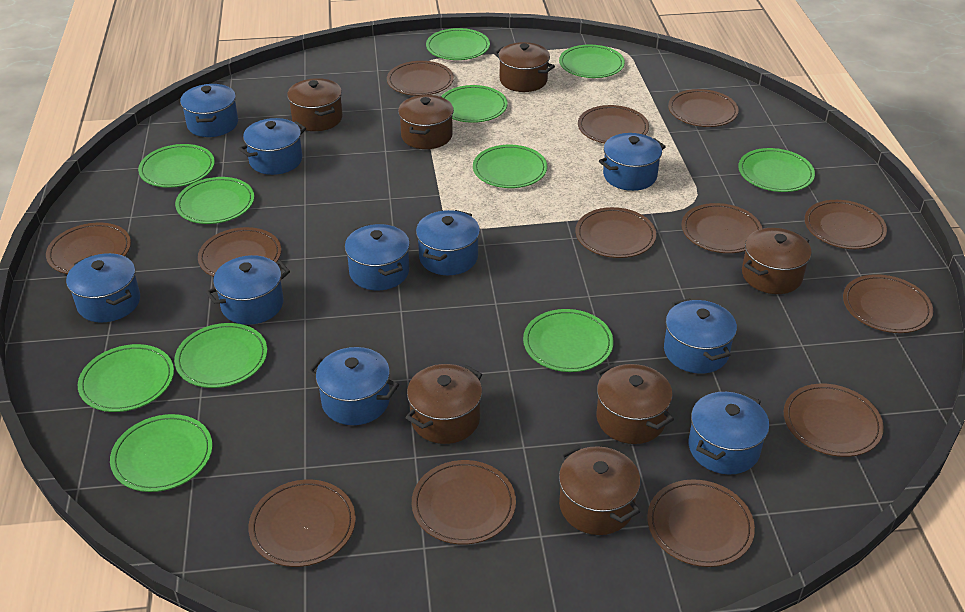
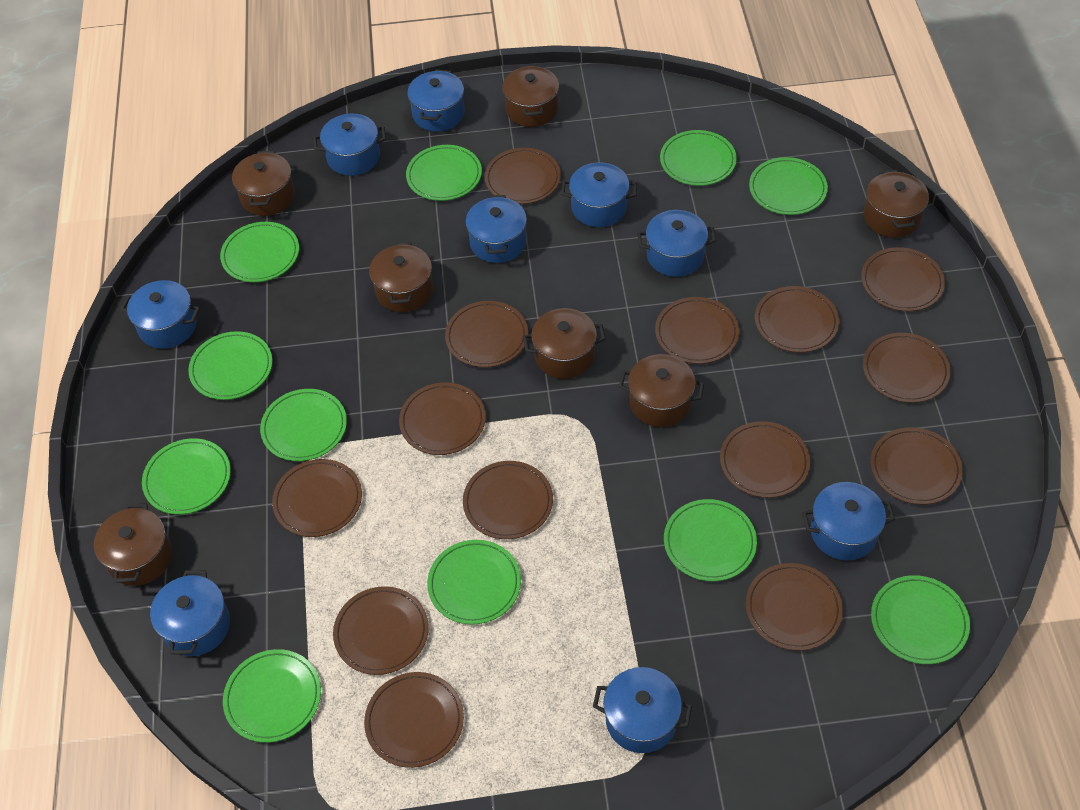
blue pot: [66,253,140,322] [180,84,238,137] [206,255,290,325] [238,118,306,175] [308,347,399,425] [345,224,410,290] [416,210,480,275] [599,133,666,191] [664,298,737,374] [689,392,769,474] = 10 -> [120,280,200,349] [150,570,230,656] [313,114,386,176] [407,69,465,132] [466,195,527,263] [561,162,637,227] [593,667,692,753] [637,210,716,277] [802,482,895,560] = 9
brown plate: [46,223,131,274] [198,227,281,277] [249,480,356,567] [387,61,454,96] [412,460,516,545] [575,207,656,258] [578,105,649,143] [647,479,755,567] [668,89,739,127] [682,203,763,253] [784,384,884,457] [805,200,887,249] [843,274,933,333] = 13 -> [272,459,362,537] [333,586,429,675] [364,672,464,768] [399,382,486,455] [445,301,528,368] [463,461,553,539] [485,148,561,204] [655,297,739,364] [720,421,810,498] [746,563,843,651] [755,286,839,353] [861,247,945,311] [863,333,951,403] [871,427,963,505] = 14

